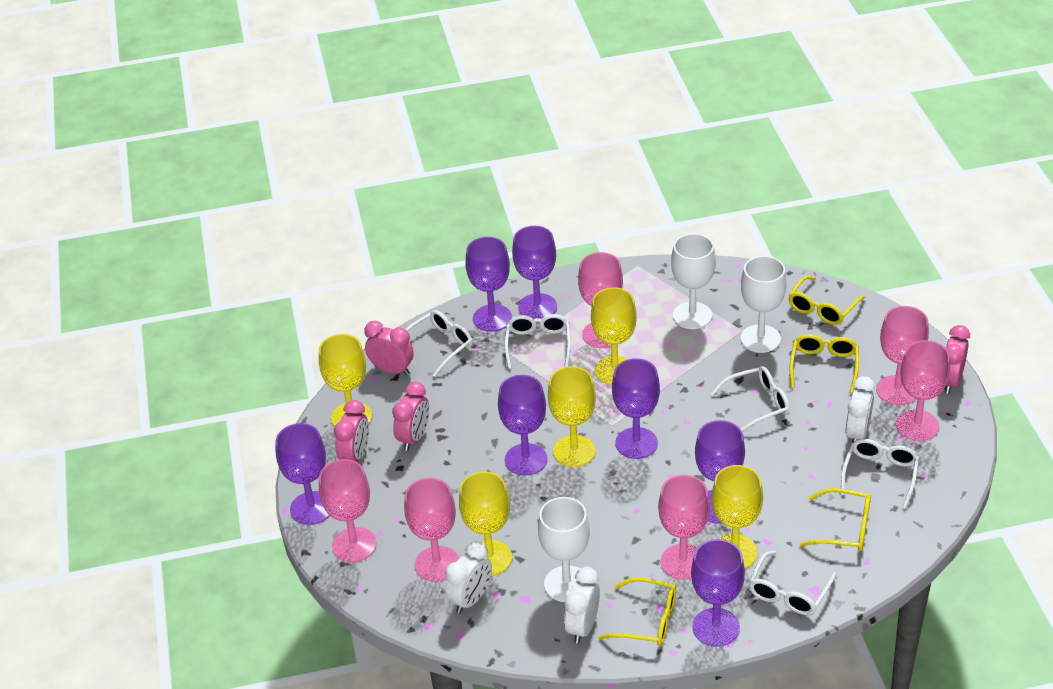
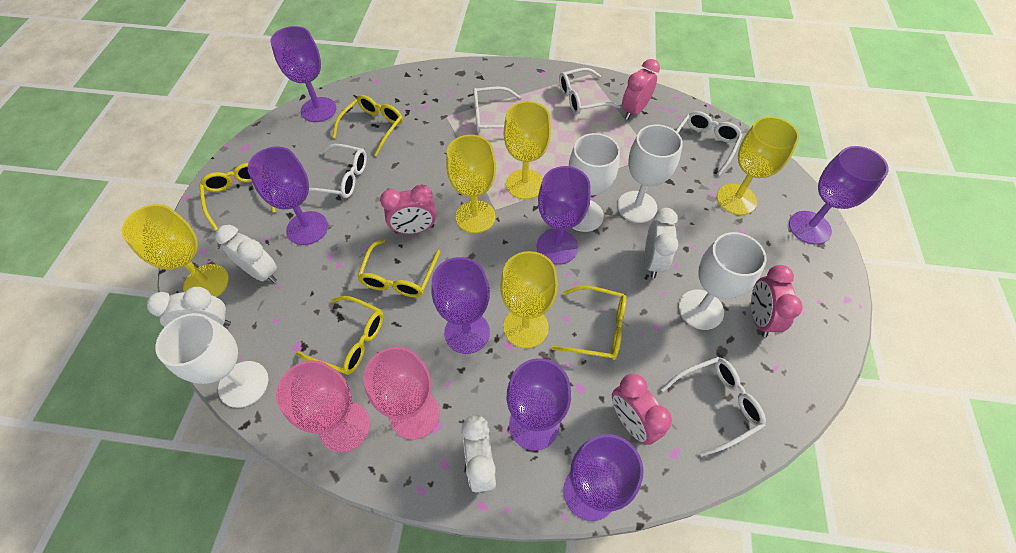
pink goblet: [319,459,376,562] [404,478,459,582] [578,252,623,348] [658,475,710,580] [876,306,929,405] [896,340,950,441] = 6 -> [276,360,370,452] [363,347,440,440] = 2
white clock: [445,541,492,613] [564,567,600,644] [846,376,875,443] = 3 -> [147,287,231,327] [215,225,277,283] [461,415,496,493] [645,208,678,278] = 4
white goblet: [538,497,590,602] [671,233,716,329] [741,256,786,353] = 3 -> [155,313,268,408] [569,133,620,232] [617,125,683,223] [678,232,766,330] = 4
yellow glasses: [599,577,676,646] [788,276,865,325] [790,334,859,393] [800,488,871,551] = 4 -> [199,163,276,231] [296,296,383,375] [332,95,403,156] [357,239,440,297] [551,286,626,360] = 5

